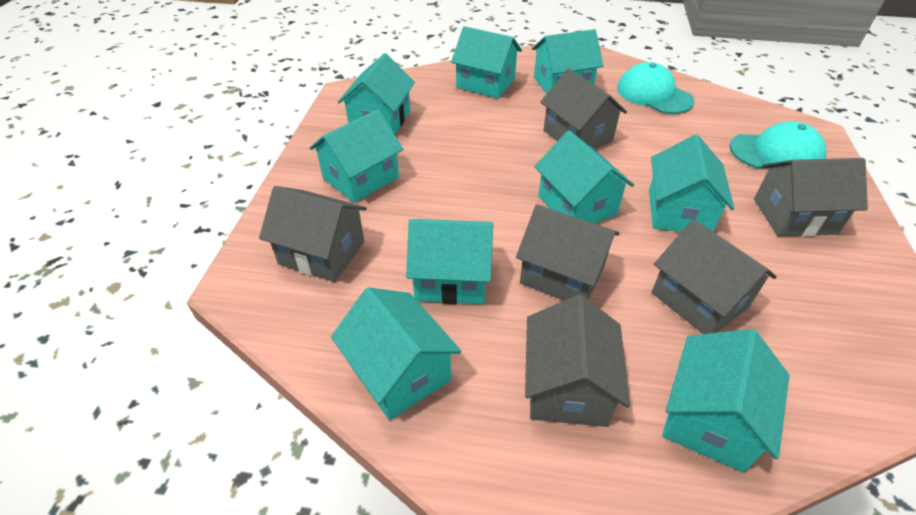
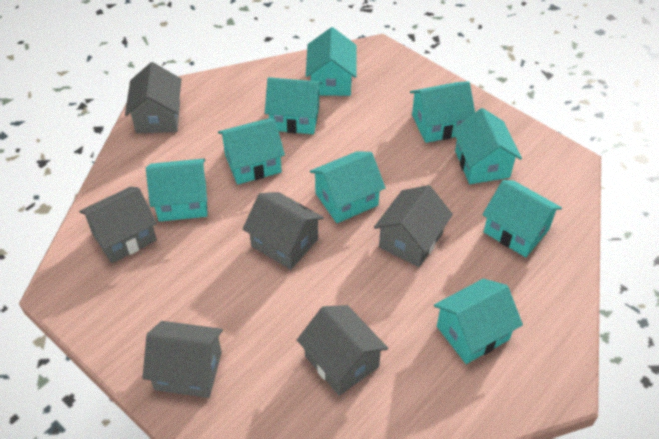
turquoise cap: [617,62,695,114] [729,121,826,168] = 2 -> none = 0

